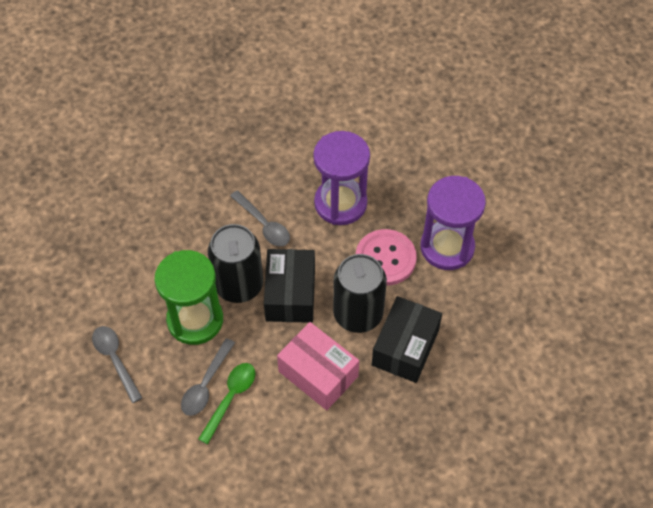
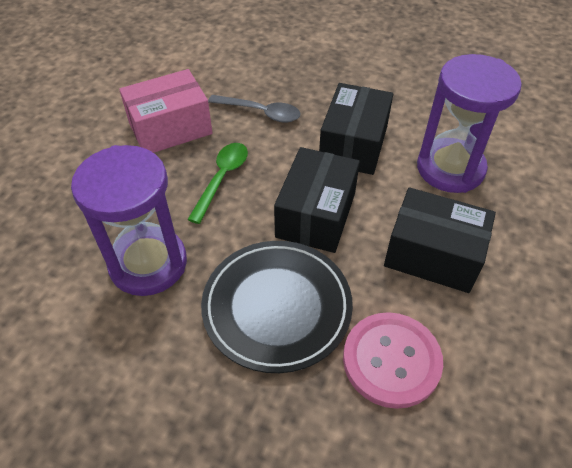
black box: [264,249,315,323] [372,296,442,383] = 2 -> [274,147,360,253] [319,83,393,175] [384,187,496,293] = 3
black can: [208,224,263,303] [333,254,387,333] = 2 -> none = 0
black plate: none = 0 -> [201,241,353,373] = 1
green hourglass: [154,250,223,345] = 1 -> none = 0
grey spoon: [92,326,142,403] [181,338,235,416] [230,190,290,246] = 3 -> [208,95,301,122] = 1

